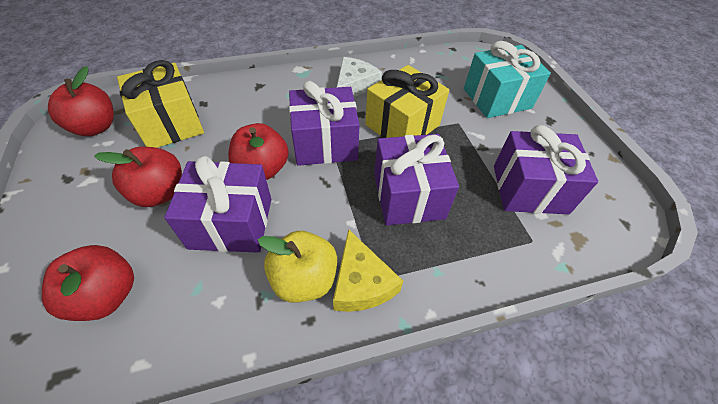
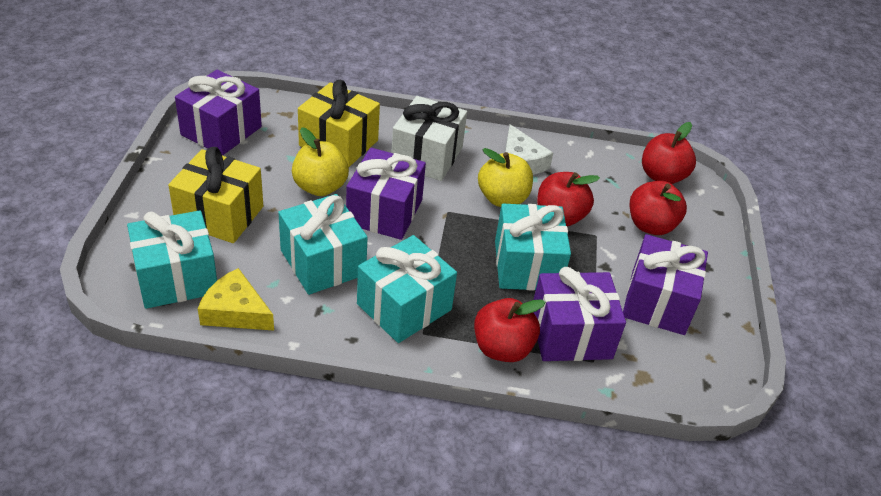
turquoise gift: [464,41,551,118] = 1 -> [127,210,217,309] [278,194,368,295] [357,235,457,343] [495,204,571,291] = 4
white gift: none = 0 -> [391,96,467,181] = 1
yellow apple: [258,231,337,303] = 1 -> [292,127,349,196] [478,148,533,207] = 2

